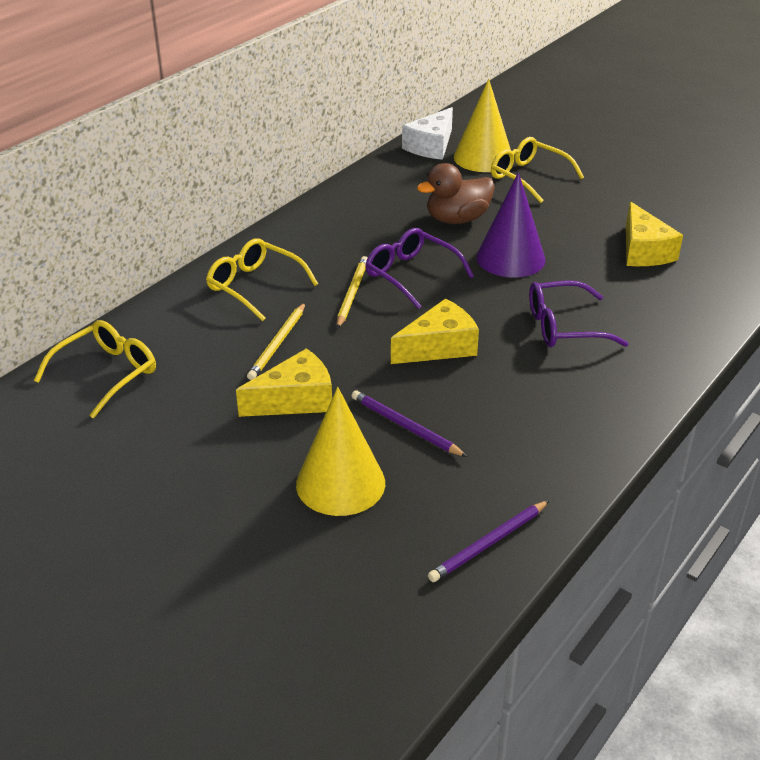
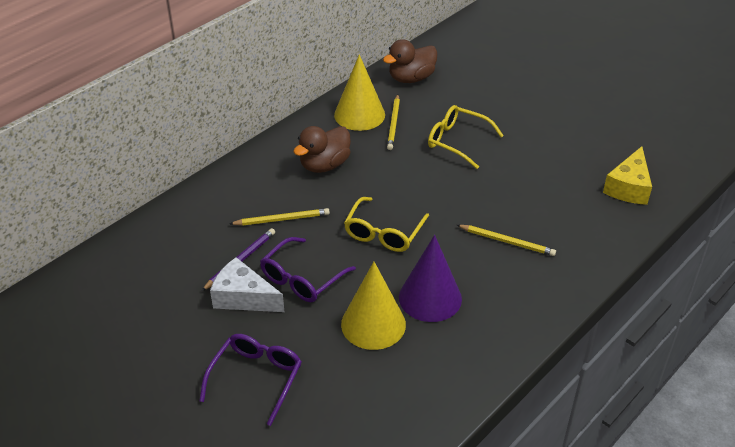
brown duck: [417,163,495,224] = 1 -> [293,126,351,173] [383,39,438,83] = 2
purple pencil: [352,390,467,457] [428,500,550,582] = 2 -> [202,228,275,291] = 1
yellow cheese: [236,348,332,417] [391,298,479,364] [626,201,683,266] = 3 -> [603,146,652,205] = 1
yellow glasses: [34,320,156,418] [206,238,318,321] [491,137,584,204] = 3 -> [344,197,429,252] [428,105,504,169] = 2
yellow pencil: [247,303,305,380] [337,256,367,329] = 2 -> [229,208,330,225] [387,95,400,150] [457,225,556,256] = 3

